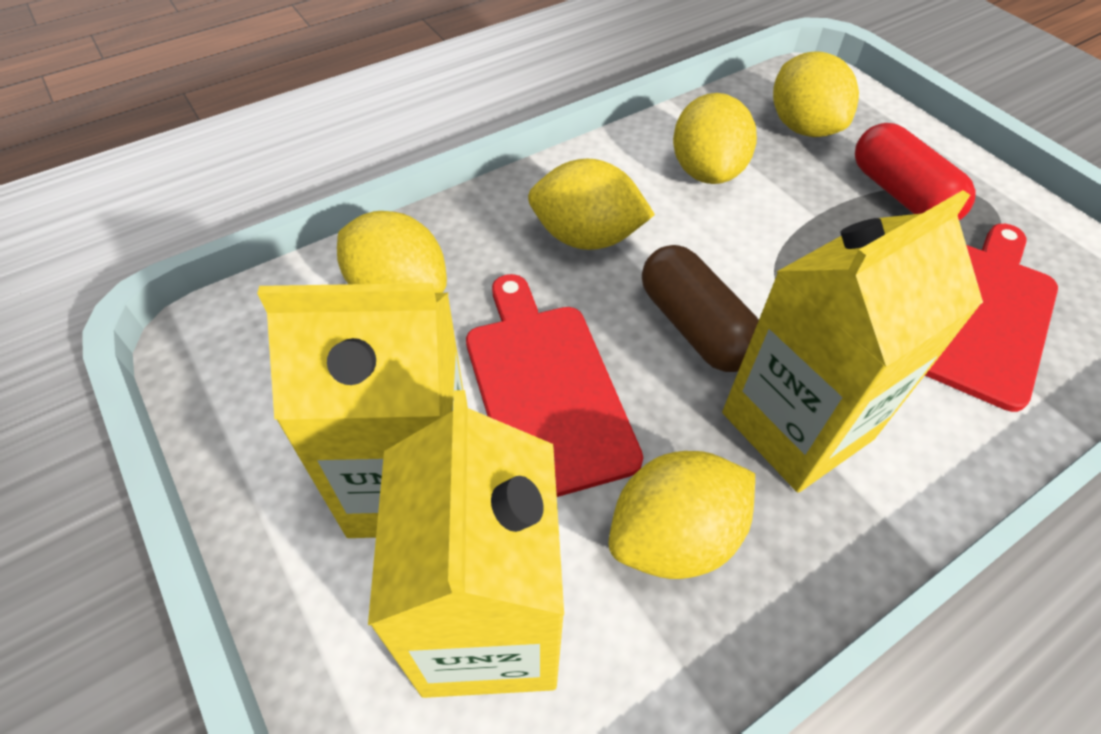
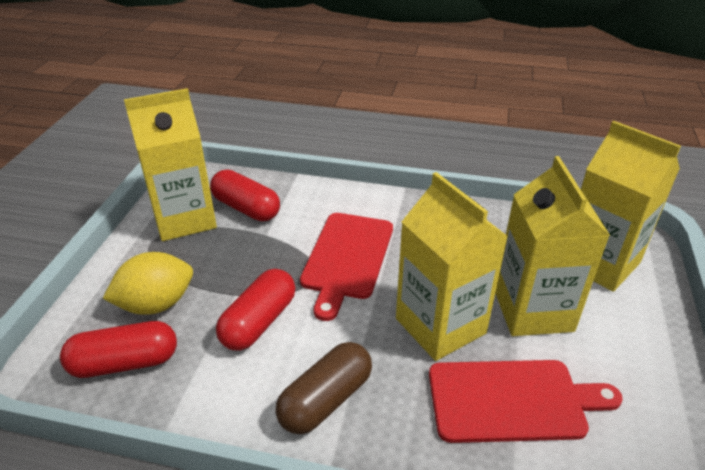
red capsule: [855,123,976,220] = 1 -> [60,321,177,378] [210,170,280,221] [216,269,295,351] = 3
yellow carton: [257,283,463,538] [368,390,564,698] [722,190,983,493] = 3 -> [124,88,217,241] [396,172,508,361] [495,156,610,336] [581,121,681,292] = 4
yellow lemon: [337,211,447,293] [528,159,655,250] [608,451,755,579] [673,93,757,184] [773,51,859,137] = 5 -> [102,252,193,315] = 1

